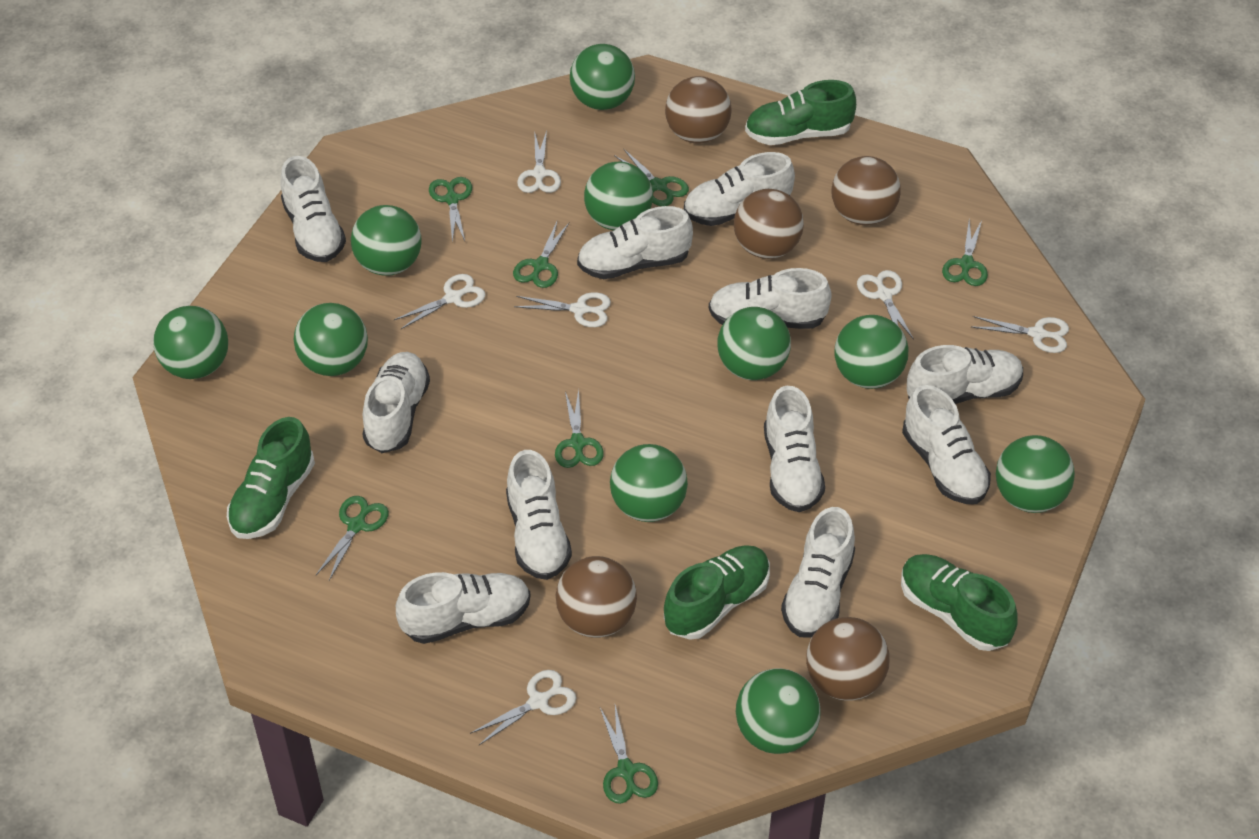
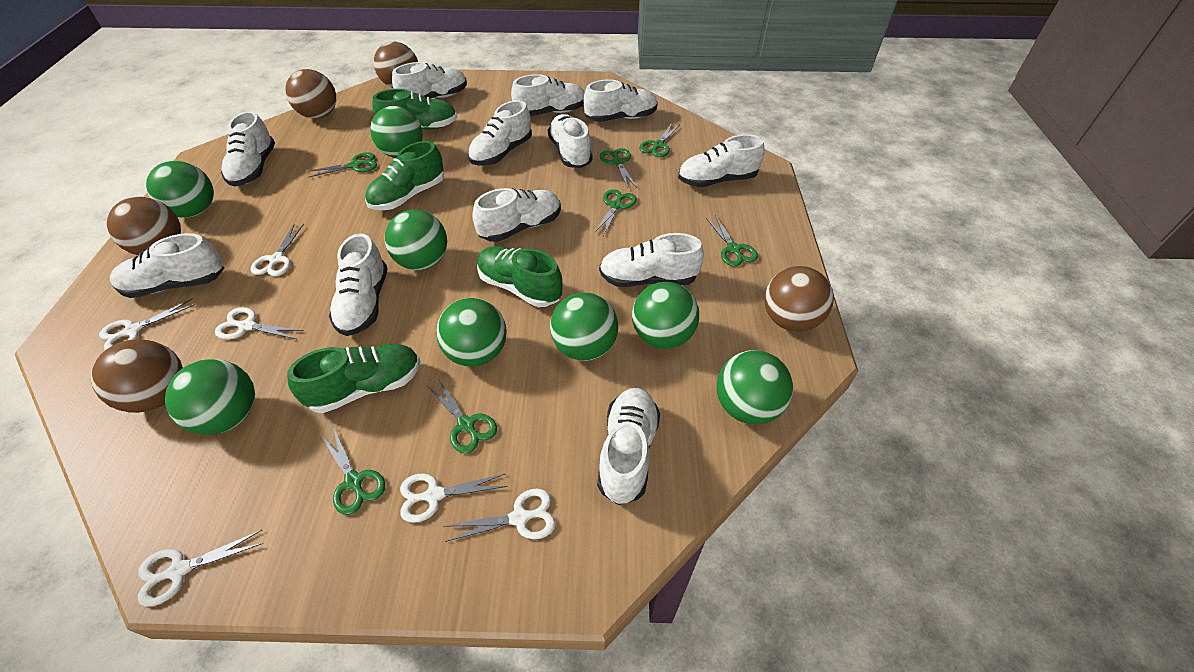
green ball: [153,306,228,379] [294,303,368,376] [351,205,422,276] [570,44,635,110] [584,162,653,230] [610,444,688,522] [717,307,791,380] [736,668,821,754] [834,315,909,389] [996,435,1075,513] = 10 -> [146,161,214,218] [165,359,255,435] [370,106,423,158] [385,209,447,270] [436,298,507,367] [550,293,618,361] [632,282,699,349] [717,350,793,424] = 8
white shoe: [281,156,346,262] [363,352,430,453] [396,572,531,644] [506,450,572,580] [577,206,693,279] [684,152,795,226] [709,268,832,329] [764,386,825,512] [781,507,855,637] [902,385,991,504] [907,345,1023,404] = 11 -> [110,233,224,298] [221,111,275,186] [329,233,388,336] [392,62,467,99] [468,100,532,165] [472,188,561,242] [511,74,585,116] [548,114,593,168] [584,80,658,122] [597,388,660,505] [599,233,704,287] [678,134,765,187] = 12

